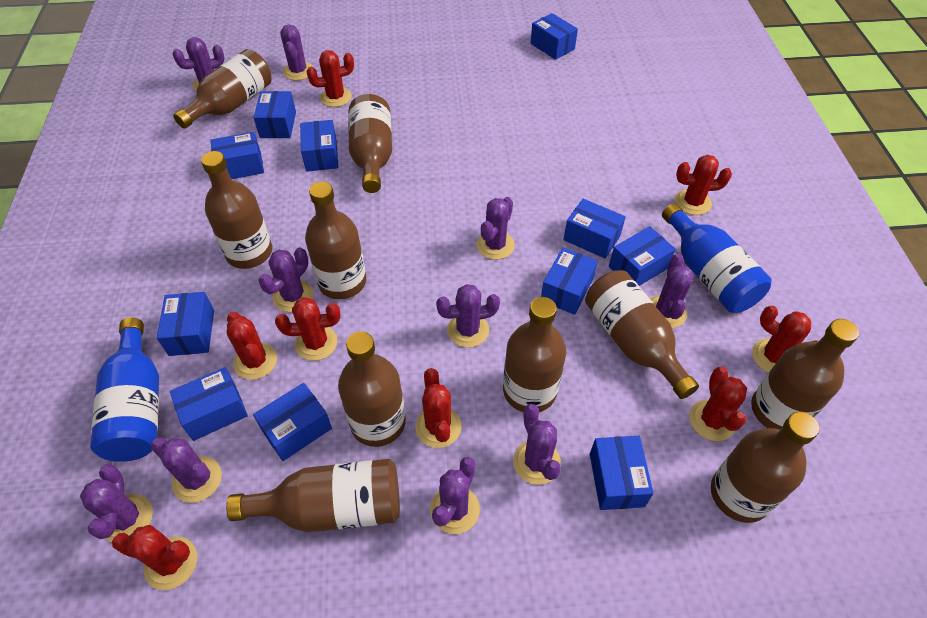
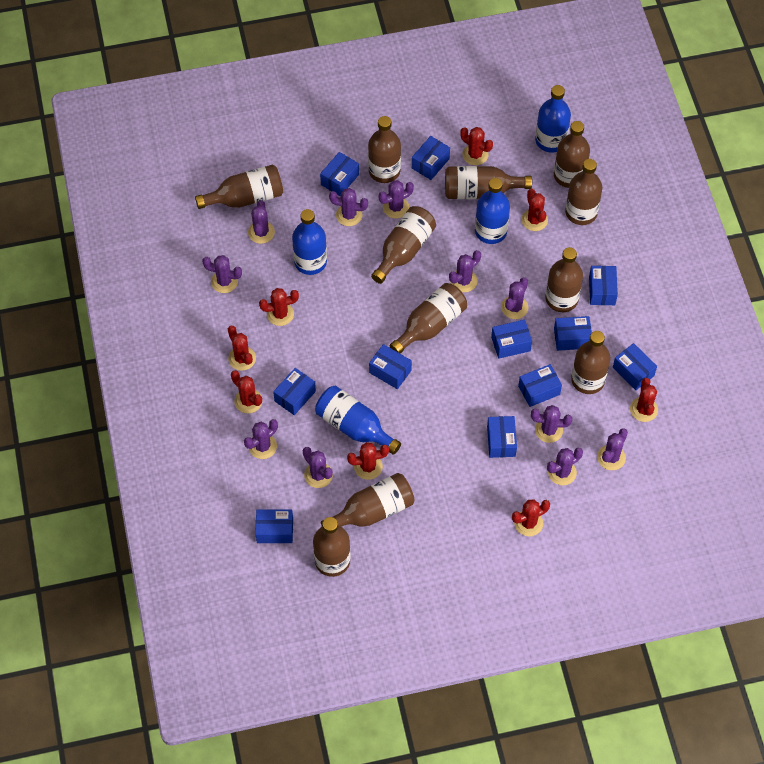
blue bottle: [90,317,159,462] [662,203,772,313] = 2 -> [292,209,327,275] [315,386,401,455] [475,178,510,244] [535,85,571,153] = 4
brown bottle: [173,49,271,129] [201,151,272,269] [226,459,400,532] [305,181,366,299] [338,331,406,447] [348,94,392,193] [503,297,566,412] [585,270,699,399] [711,412,819,523] [751,319,859,430] = 10 -> [195,165,283,209] [313,517,351,577] [321,473,415,527] [368,116,401,183] [371,206,436,284] [389,283,467,354] [445,166,532,199] [546,247,583,312] [554,121,590,188] [565,159,602,225] [571,331,610,394] = 11
purple cactus: [80,464,153,542] [151,437,222,503] [172,37,224,91] [258,248,313,312] [280,24,313,81] [430,457,480,534] [436,284,500,347] [476,197,515,260] [513,404,561,485] [650,254,694,328] = 10 -> [202,255,242,293] [244,419,278,459] [248,200,275,244] [303,447,333,488] [329,188,368,226] [379,180,414,218] [449,250,481,292] [501,277,529,319] [531,405,572,443] [547,448,583,485] [597,428,628,470] = 11

